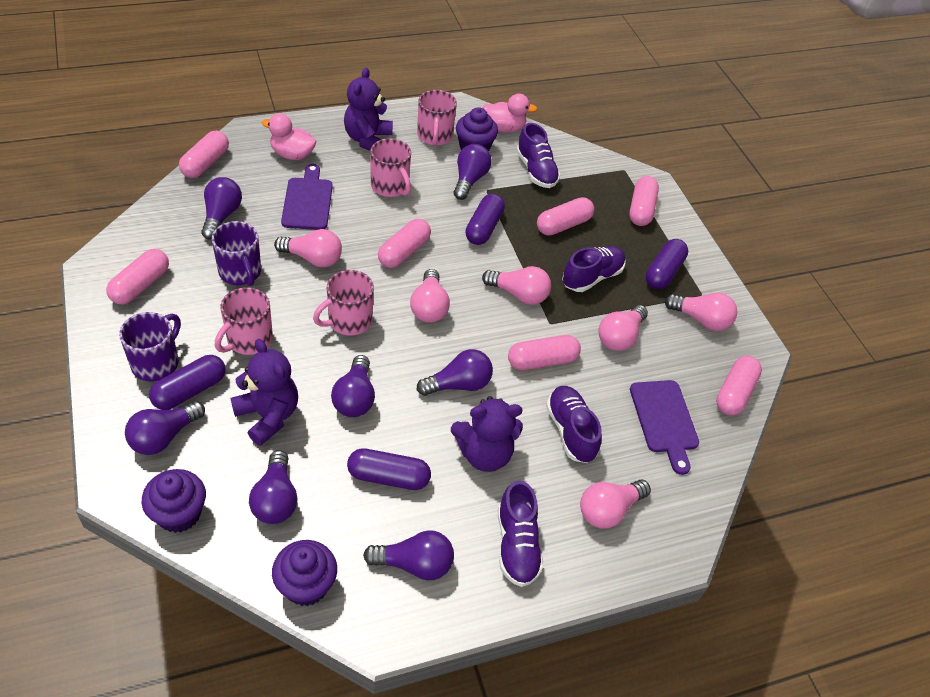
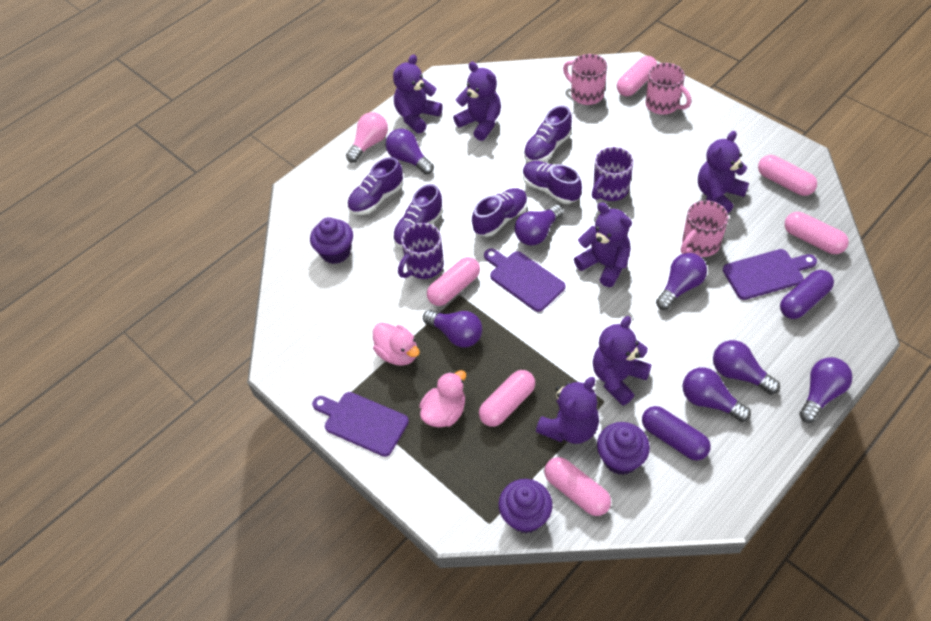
pink capsule: [106,249,169,305] [179,131,229,178] [378,219,431,268] [508,335,581,370] [537,197,594,235] [629,176,659,226] [716,356,762,416] = 7 -> [427,257,480,306] [479,370,535,427] [544,457,611,516] [617,56,657,96] [758,155,817,196] [785,212,849,254] = 6
pink light bulb: [274,229,342,267] [410,269,450,323] [482,266,551,305] [580,480,651,529] [598,305,648,351] [665,293,738,331] = 6 -> [346,112,388,163] = 1
pink mug: [215,287,273,355] [313,270,374,335] [370,138,411,197] [417,90,457,146] = 4 -> [563,54,607,105] [645,63,691,115] [681,200,729,257] = 3
purple capsule: [149,355,226,410] [347,448,431,490] [465,194,505,245] [646,239,688,289] = 4 -> [642,406,711,460] [780,270,834,319] = 2
purple cutting board: [281,164,333,230] [630,380,699,475] = 2 -> [312,392,409,457] [484,249,566,312] [723,249,817,300] = 3
purple shoe: [498,480,544,587] [516,123,560,188] [546,386,602,463] [562,246,625,292] = 4 -> [347,157,403,215] [393,184,443,248] [472,188,528,237] [523,105,572,162] [523,161,582,204] = 5
purple teddy bear: [231,339,298,446] [344,68,393,151] [451,396,523,472] = 3 -> [393,54,443,134] [453,62,501,141] [536,377,599,444] [574,202,632,287] [593,316,652,406] [698,131,749,213] = 6

